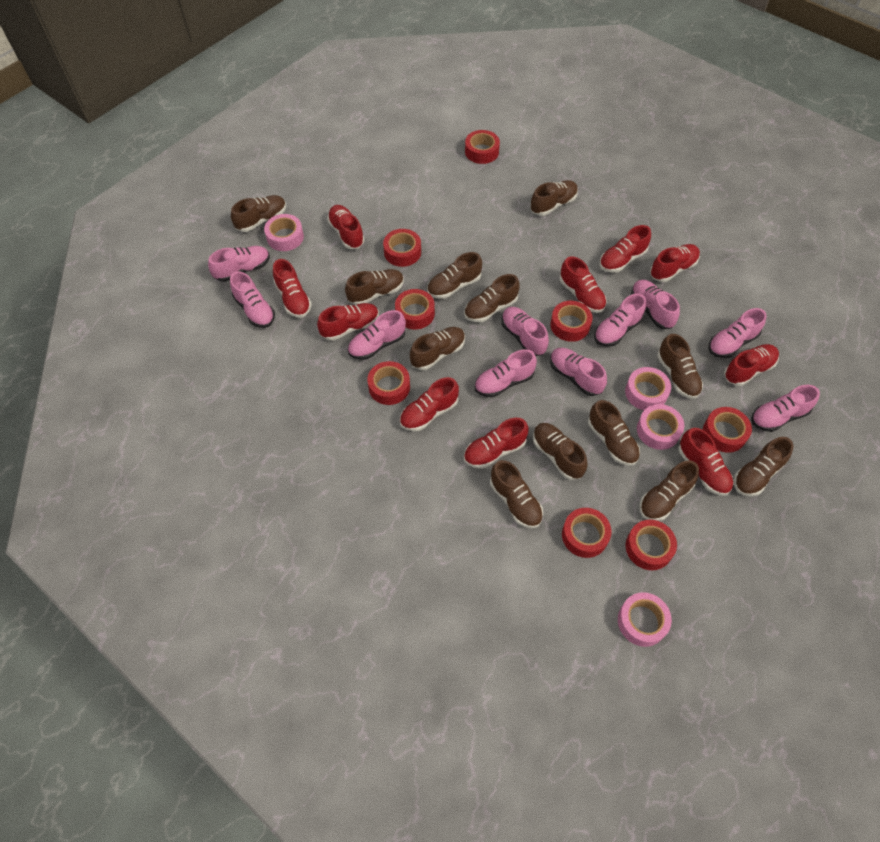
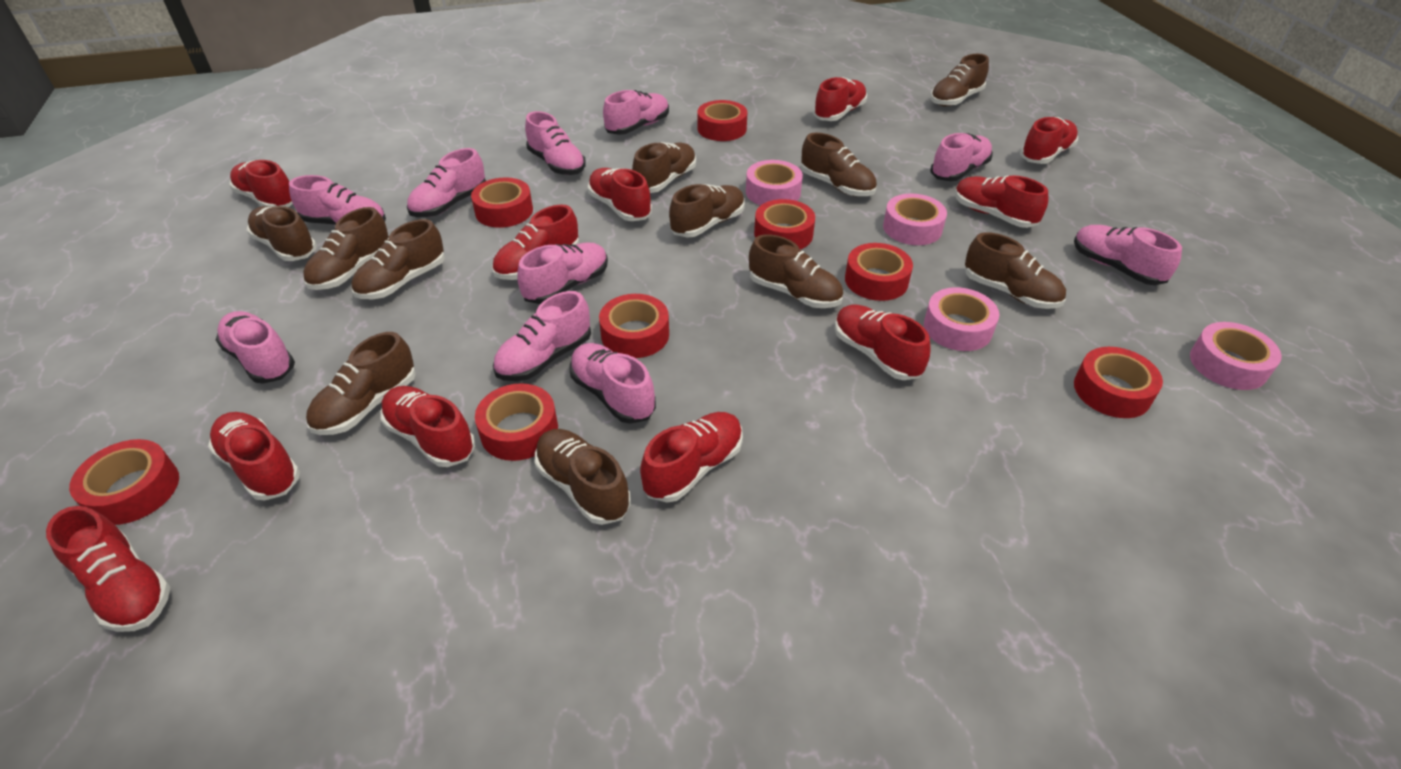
brown shoe: [231,195,286,232] [345,269,404,305] [410,327,465,370] [427,252,482,299] [464,274,520,322] [490,460,543,529] [530,180,578,216] [533,423,588,480] [588,400,640,466] [639,460,699,521] [657,334,703,399] [734,437,793,496] = 12 -> [247,206,317,261] [303,207,389,290] [306,332,416,435] [351,219,445,299] [535,429,631,525] [632,142,696,193] [669,184,745,238] [749,234,843,308] [801,133,877,196] [930,54,989,106] [965,232,1066,309] = 11
red shoe: [273,259,312,318] [317,303,379,341] [327,205,365,249] [400,377,459,431] [464,418,529,469] [560,256,607,313] [599,225,651,273] [650,244,700,282] [678,428,734,496] [724,344,779,386] = 10 -> [46,506,170,632] [208,412,300,501] [229,160,293,207] [380,386,475,467] [492,204,579,280] [588,168,652,221] [640,412,743,503] [813,77,867,121] [835,305,931,380] [955,175,1048,228] [1020,117,1078,164] = 11

